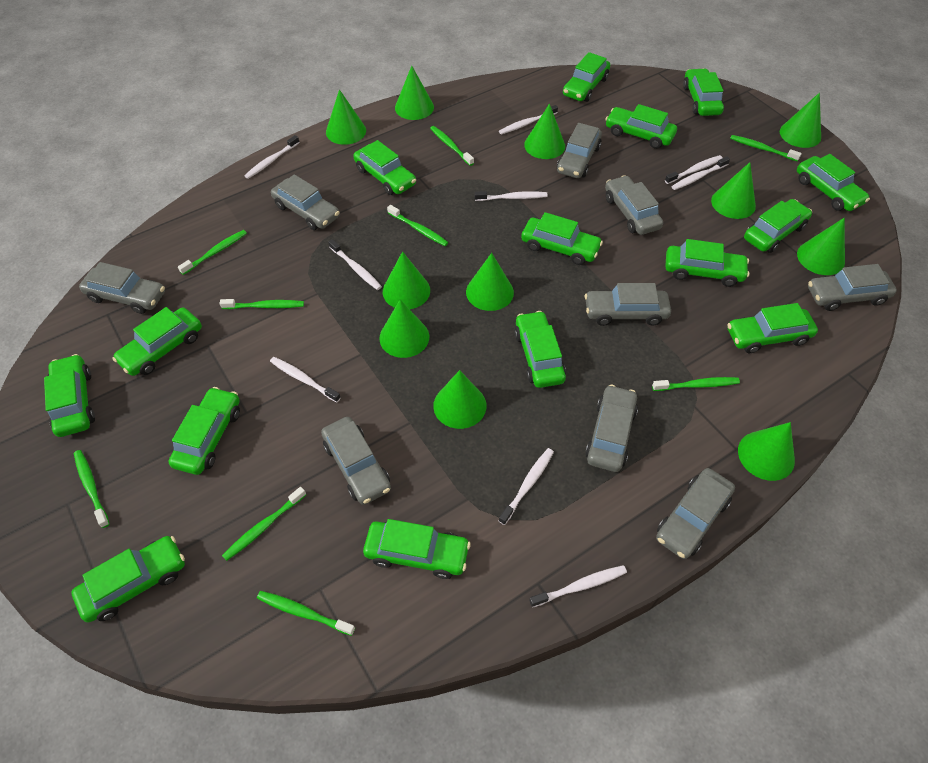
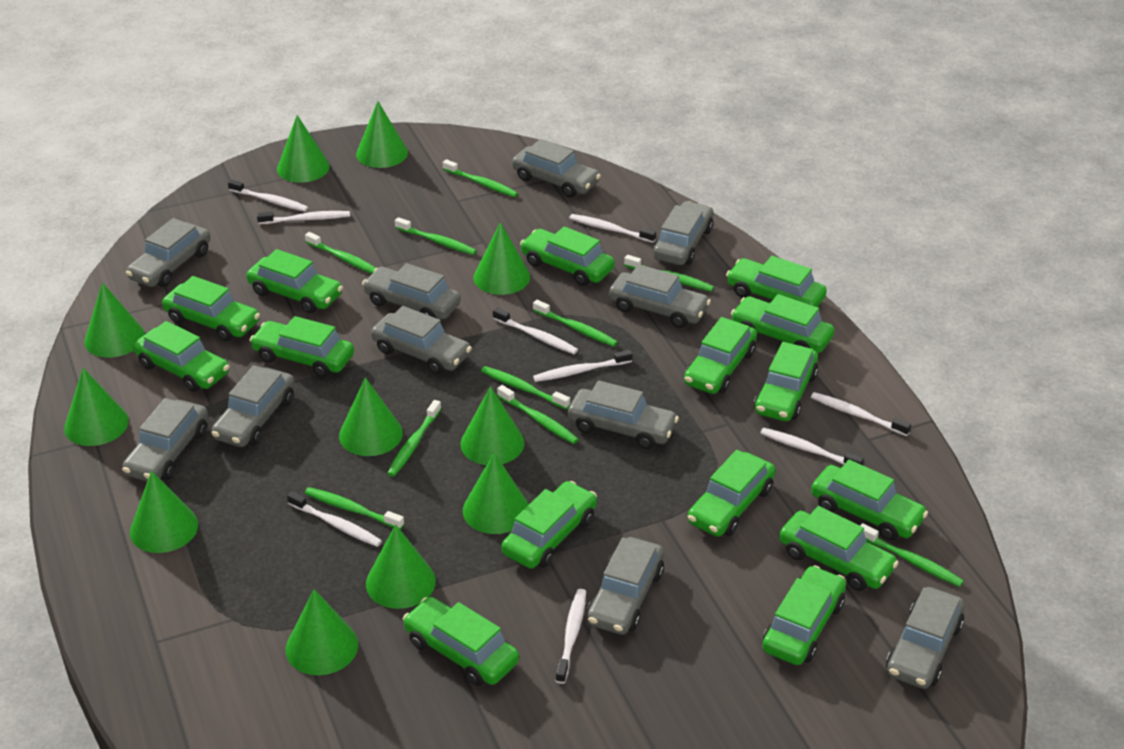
green toothbrush: [74,450,110,528] [178,230,247,275] [220,299,304,309] [222,487,306,561] [257,591,355,636] [387,205,448,246] [430,126,474,166] [652,377,740,391] [730,135,802,161] = 9 -> [305,232,376,274] [305,487,404,530] [387,400,441,477] [395,217,477,255] [443,159,518,197] [481,366,570,410] [497,385,579,444] [533,300,617,347] [624,255,714,292] [860,523,964,587] = 10
grey car: [79,262,165,314] [271,174,340,230] [321,417,391,505] [557,123,602,178] [585,283,671,326] [585,385,638,472] [605,175,663,235] [656,468,735,559] [808,264,897,311] = 9 -> [122,398,208,481] [126,218,211,287] [211,365,295,447] [362,263,461,319] [371,306,472,374] [512,139,601,198] [568,380,679,449] [587,537,664,635] [609,264,711,328] [653,201,713,265] [886,587,965,689] = 11

